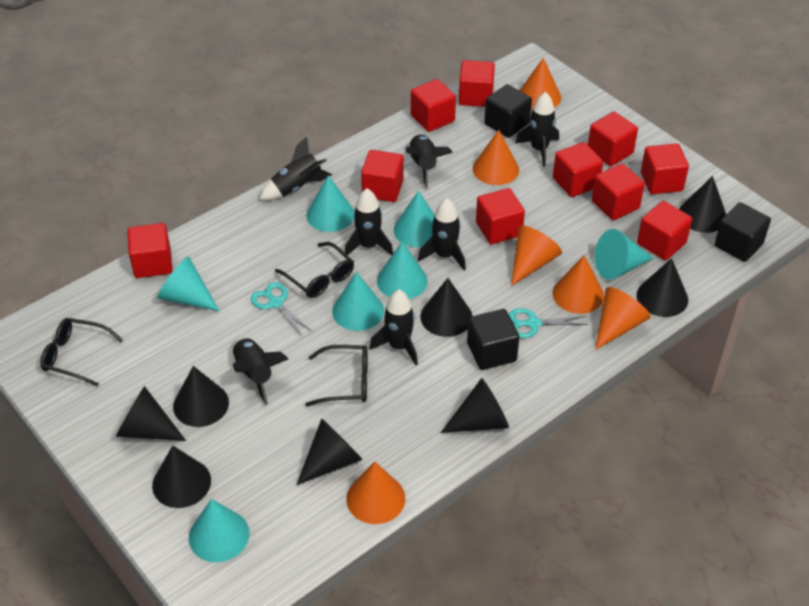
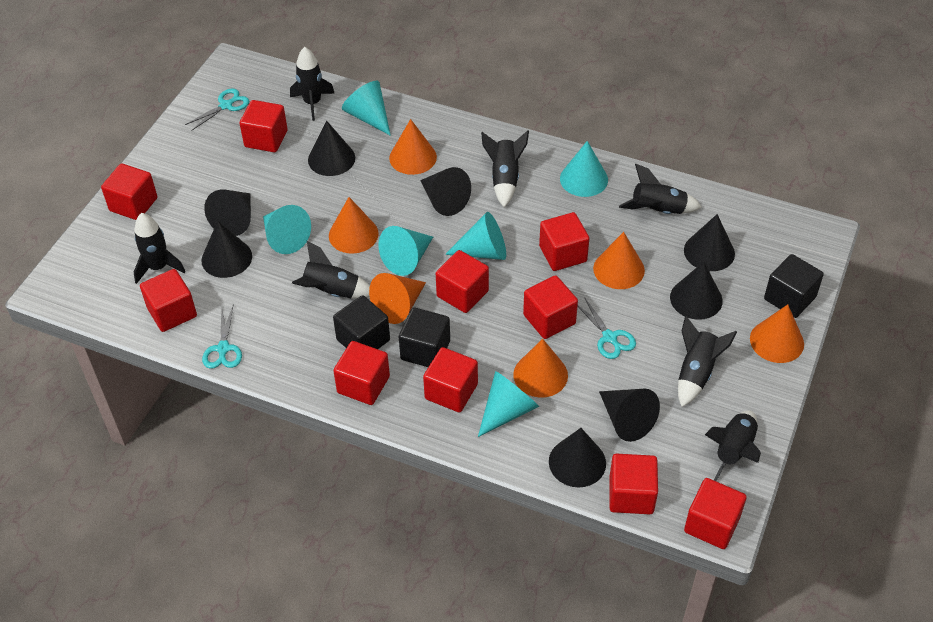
black glasses: [40,318,123,387] [275,242,354,298] [305,345,368,406] = 3 -> none = 0
turquoise cone: [157,257,219,311] [189,499,249,562] [307,175,354,232] [332,272,384,331] [377,242,428,299] [394,190,435,248] [595,229,654,280] = 7 -> [263,205,311,254] [342,81,391,136] [378,226,433,276] [445,212,506,260] [478,371,539,437] [560,141,608,197] = 6
turquoise scissors: [251,282,312,336] [509,308,588,338] = 2 -> [185,89,249,131] [202,304,242,369] [578,297,636,359] = 3

